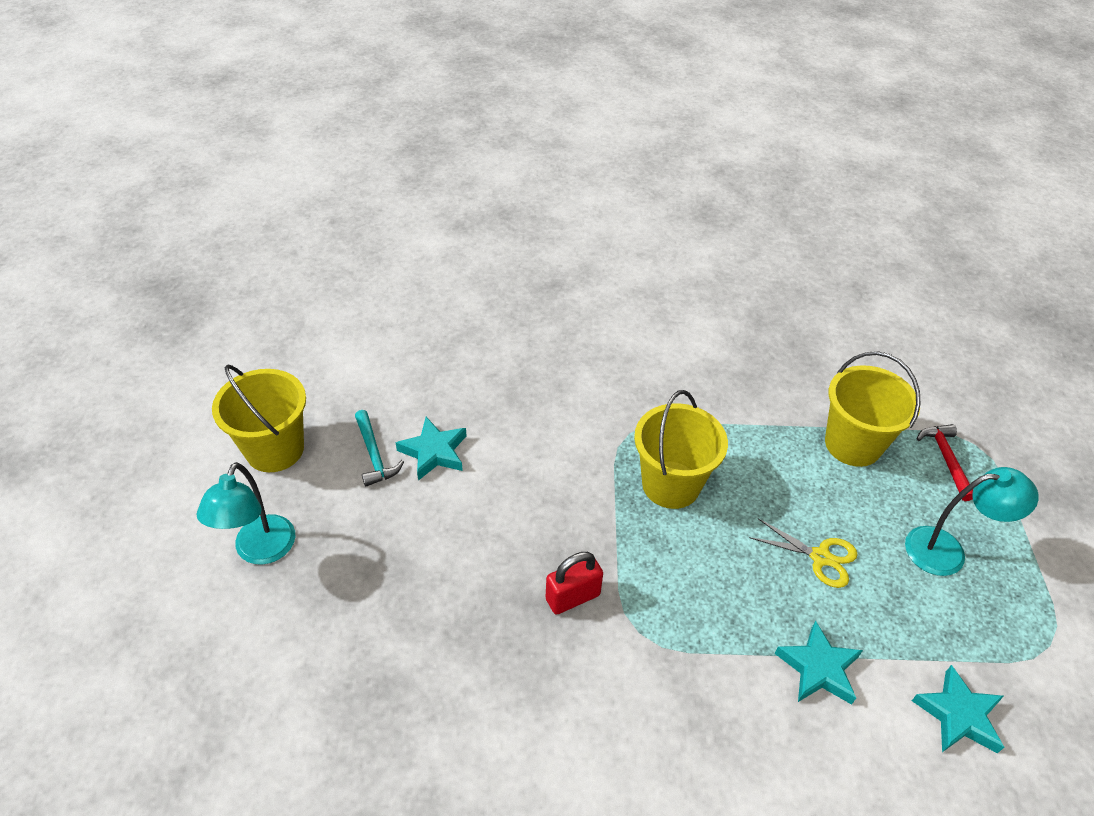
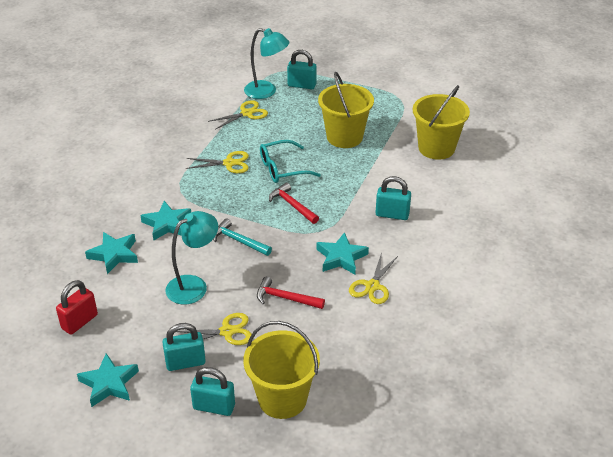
red hammer: [917,424,973,501] = 1 -> [257,277,325,309] [269,182,319,224] = 2
turquoise glasses: none = 0 -> [260,140,321,183] = 1
turquoise padlock: none = 0 -> [162,323,206,371] [190,367,235,416] [287,50,317,89] [375,176,411,220] = 4
turquoise star: [395,417,467,481] [775,620,863,705] [912,665,1004,753] = 3 -> [77,353,139,407] [85,232,138,274] [140,201,191,241] [317,232,369,274] = 4
yellow scissors: [749,518,858,588] = 1 -> [176,313,252,345] [186,151,249,173] [208,100,268,129] [349,252,398,304] = 4

